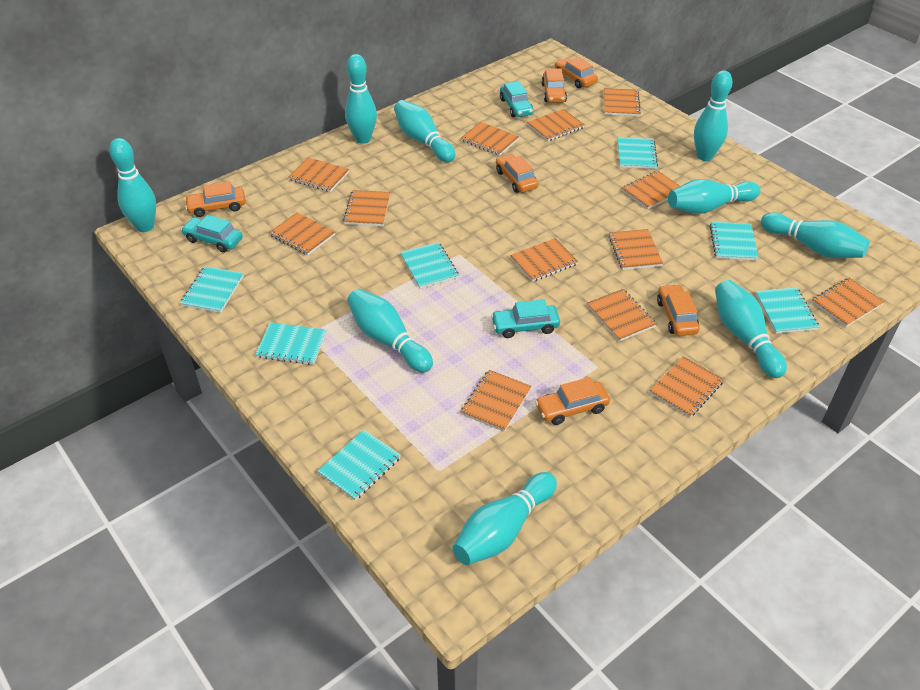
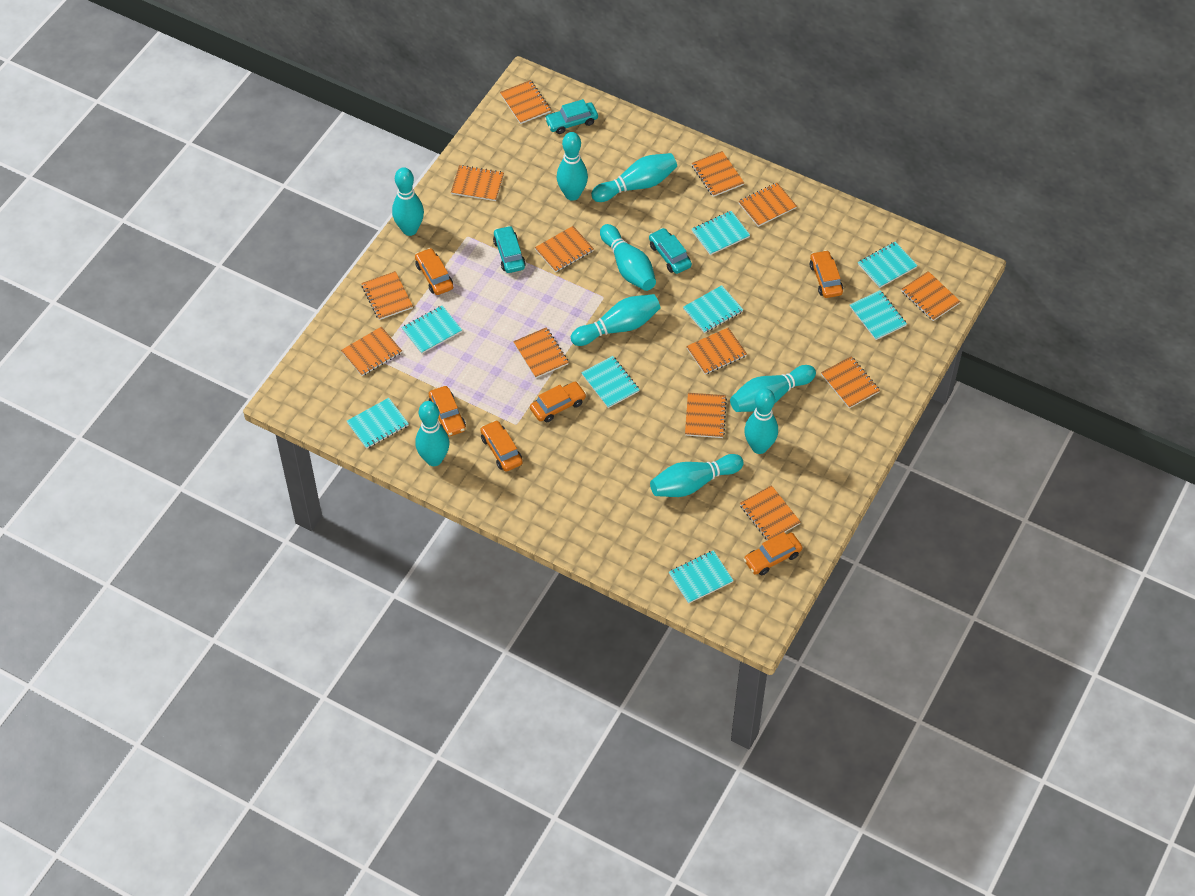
turquoise notebook: [180,266,244,313] [255,322,326,365] [318,430,401,500] [400,242,459,289] [618,137,658,169] [710,222,759,260] [755,287,819,333] = 7 -> [347,398,409,449] [402,305,462,354] [581,356,640,408] [669,550,734,604] [683,285,743,333] [692,211,750,255] [850,290,907,340] [858,242,918,288] = 8

